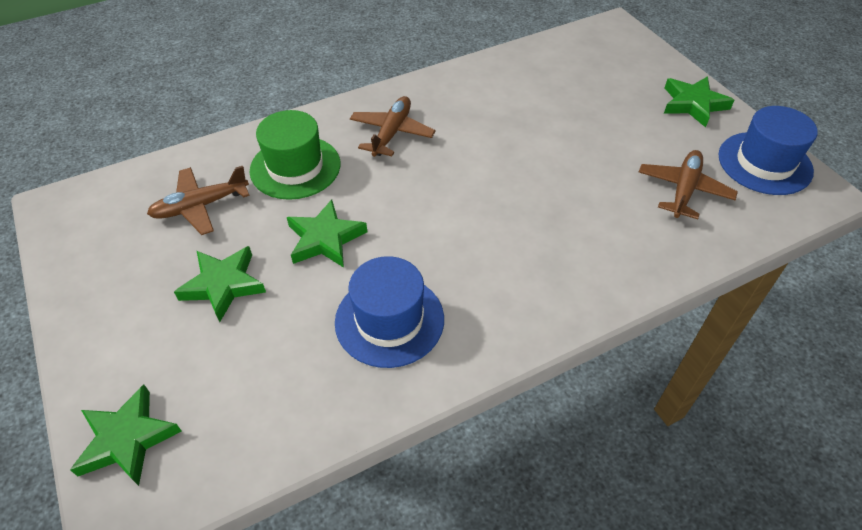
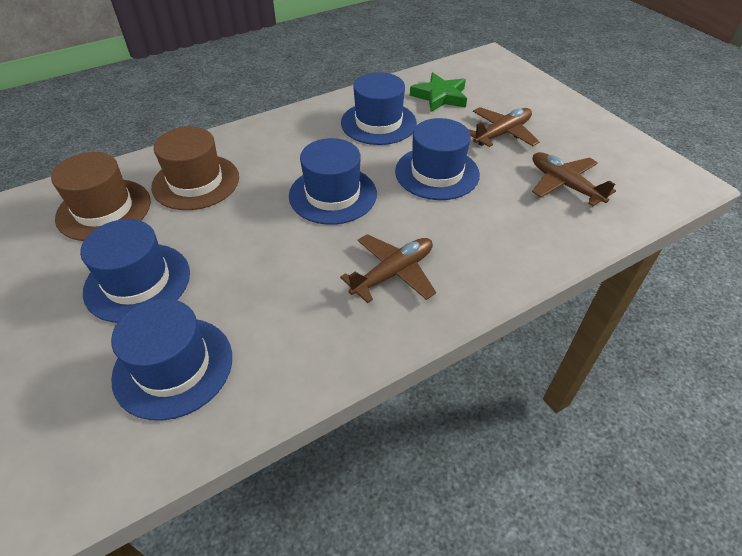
blue hat: [335,256,444,368] [718,106,818,195] = 2 -> [80,219,190,323] [111,298,232,421] [289,138,377,225] [341,72,417,145] [395,118,480,200] = 5
brown hat: none = 0 -> [51,152,151,241] [151,127,239,210] = 2
green hat: [250,110,340,200] = 1 -> none = 0
green star: [70,384,181,486] [174,246,266,322] [287,199,367,268] [664,76,734,127] = 4 -> [410,72,467,112] = 1

